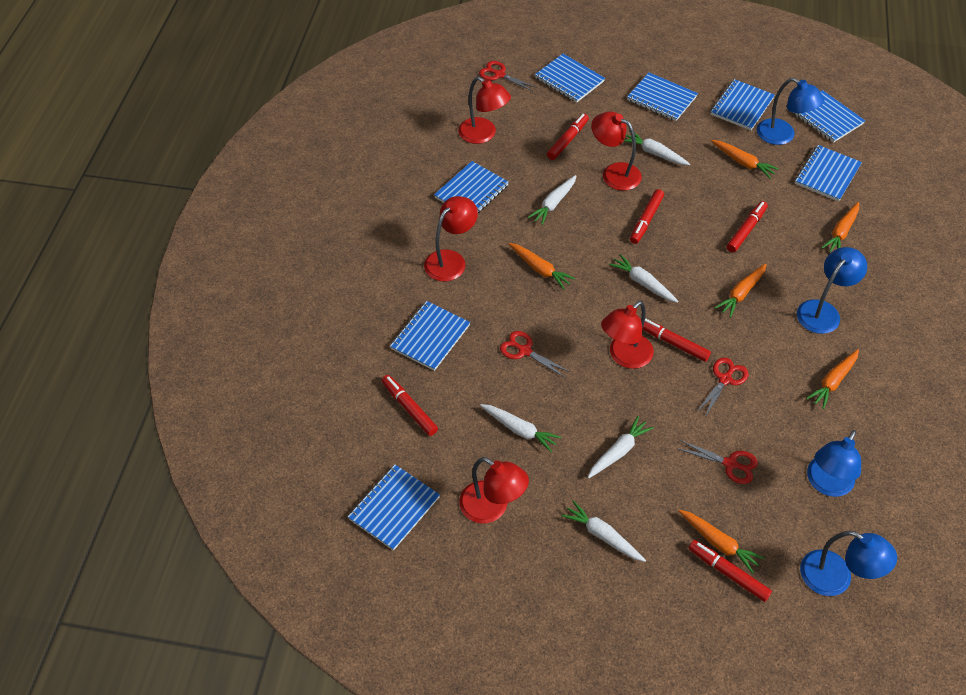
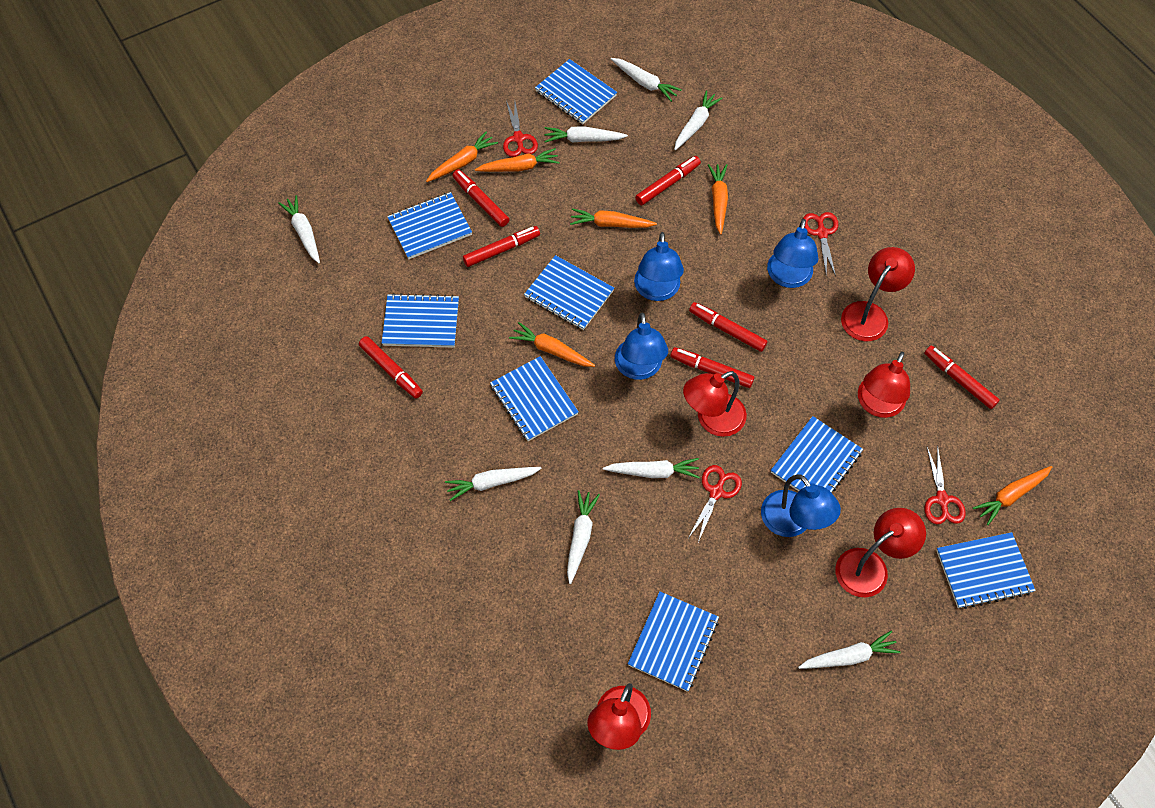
red marker: [382,375,438,436] [547,113,589,160] [630,189,664,244] [640,318,711,362] [688,540,772,602] [726,201,768,253] = 6 -> [359,336,423,399] [452,169,509,227] [463,226,540,267] [635,156,701,206] [670,347,754,388] [689,302,768,352] [925,346,1000,409] = 7
white carrot: [480,404,561,452] [528,175,577,225] [561,500,646,562] [587,416,654,479] [609,254,679,303] [624,131,690,165] = 6 -> [278,195,320,263] [445,467,542,501] [544,127,628,143] [567,490,600,584] [603,458,700,478] [611,58,682,102] [674,90,723,150] [798,630,901,669] = 8

